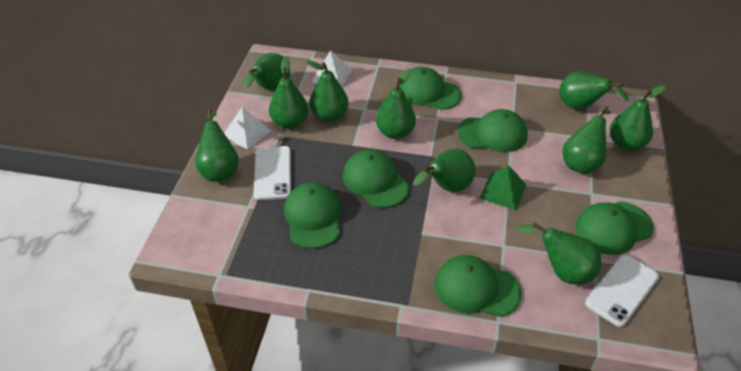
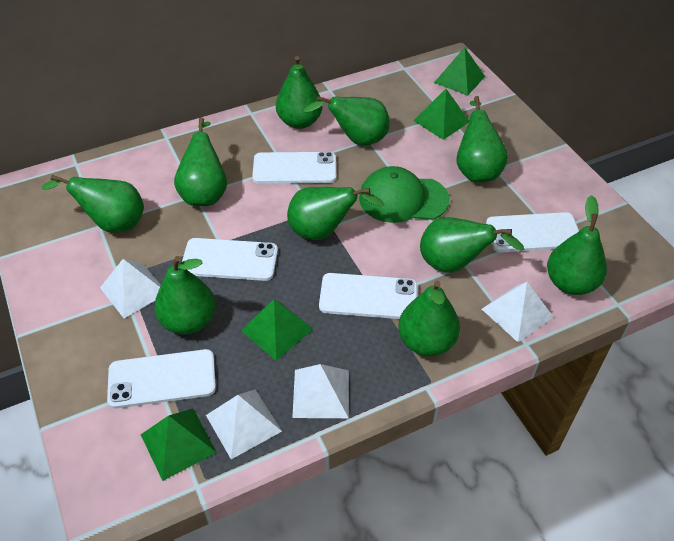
green cap: [284,182,341,249] [343,149,409,208] [399,67,462,110] [434,255,522,317] [457,109,527,152] [575,201,654,255] = 6 -> [359,166,450,223] = 1
green pyramid: [479,166,526,210] = 1 -> [140,409,217,481] [241,299,313,361] [413,89,469,140] [434,47,485,96] = 4
white phone: [254,146,291,200] [585,254,659,327] = 2 -> [107,349,216,409] [182,238,278,281] [252,152,336,184] [319,273,418,319] [486,212,579,252] = 5
white pyramid: [224,107,271,150] [312,50,352,86] = 2 -> [100,259,161,318] [206,389,282,459] [292,364,349,418] [482,282,553,342] = 4

